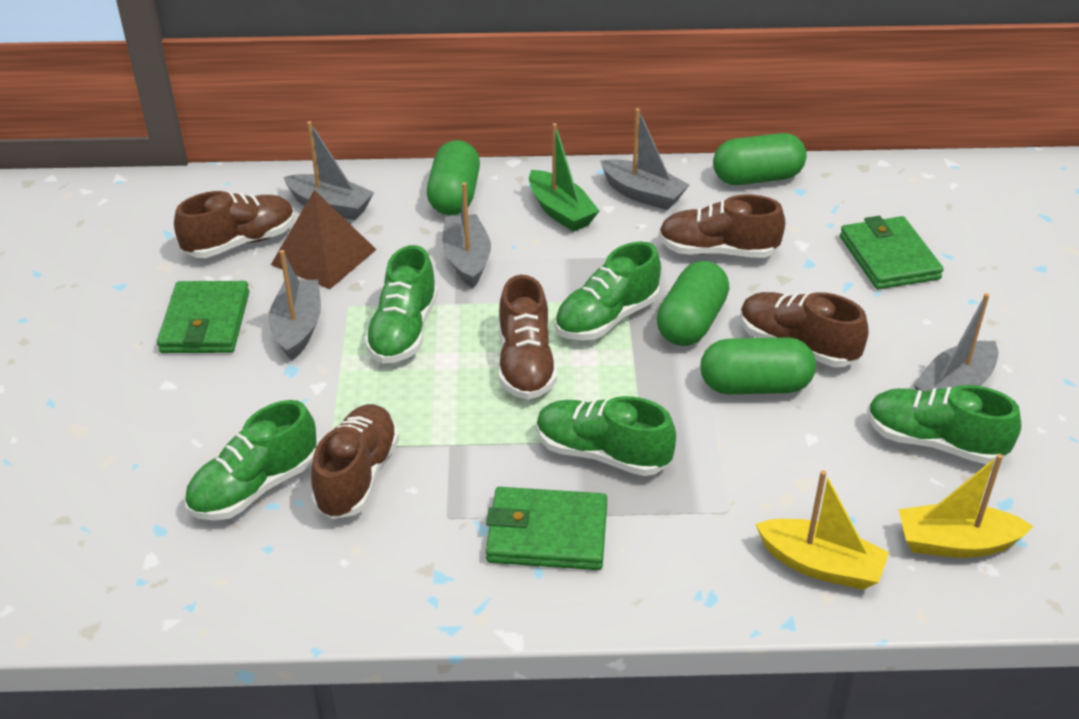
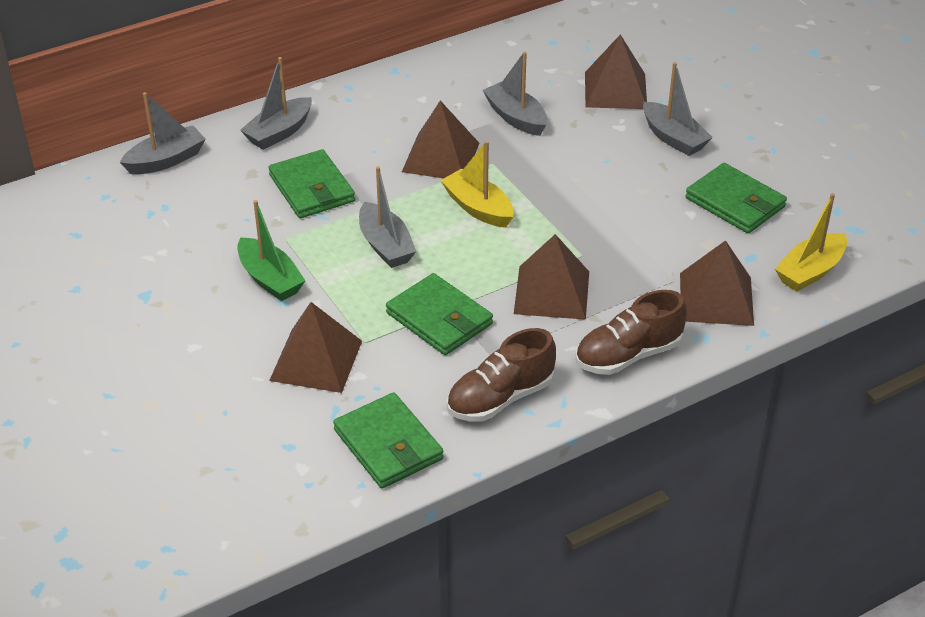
brown pyramid: [271,190,377,289] = 1 -> [269,302,362,393] [402,101,479,178] [514,234,589,320] [585,34,647,109] [680,240,754,326] = 5
brown shoe: [174,191,295,258] [311,404,399,519] [499,275,557,400] [659,195,785,258] [740,292,869,367] = 5 -> [447,328,556,422] [575,290,687,375] = 2
green capsule: [427,140,480,215] [657,261,729,346] [701,337,816,394] [713,133,807,185] = 4 -> none = 0
green shoe: [184,400,316,521] [364,245,438,364] [537,396,676,476] [555,241,661,341] [867,385,1021,464] = 5 -> none = 0
green wallet: [157,281,249,353] [486,487,607,570] [840,216,944,289] = 3 -> [268,149,355,218] [333,392,443,489] [386,273,493,355] [685,163,787,233] = 4

